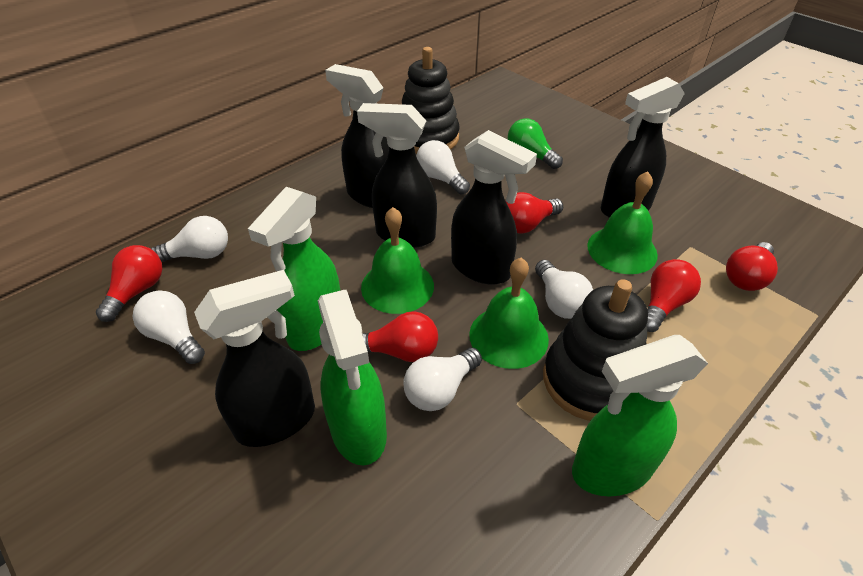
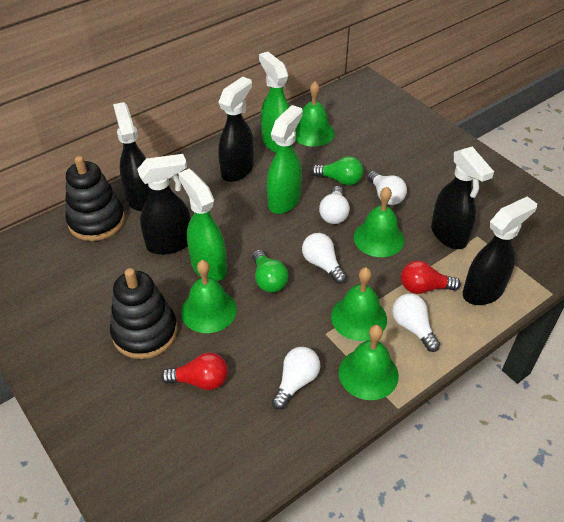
green bell: [361,207,434,314] [469,258,549,369] [587,171,658,274] = 3 -> [181,260,237,333] [295,82,335,147] [331,267,387,341] [339,325,399,400] [354,187,405,257] = 5
green light bulb: [508,119,563,169] = 1 -> [252,249,288,292] [311,156,363,185] = 2
red light bulb: [96,245,162,322] [363,311,438,362] [505,192,563,234] [647,259,701,332] [726,242,778,291] = 5 -> [161,352,228,390] [401,261,461,294] = 2

